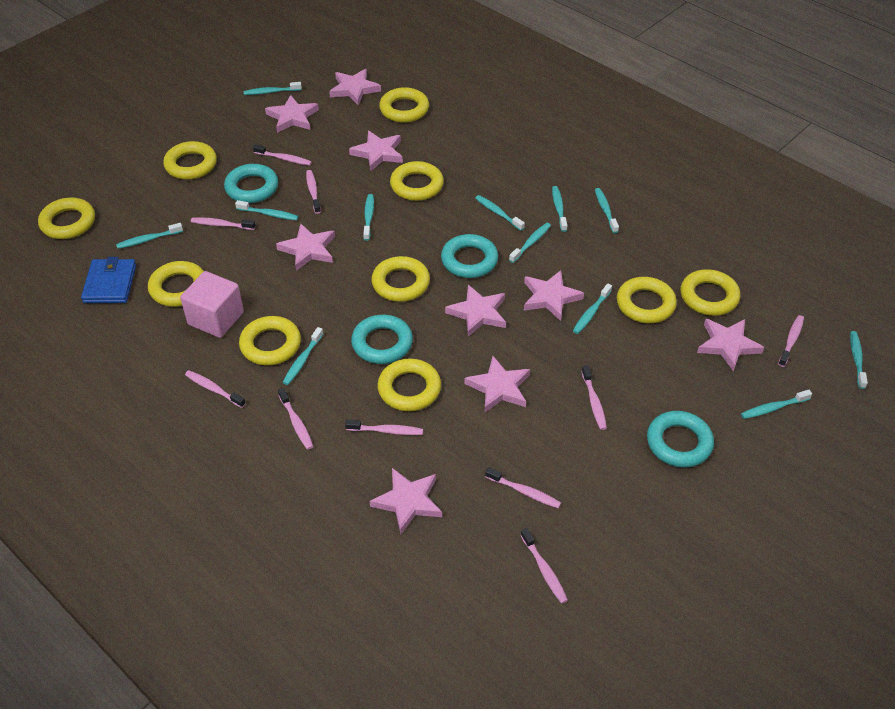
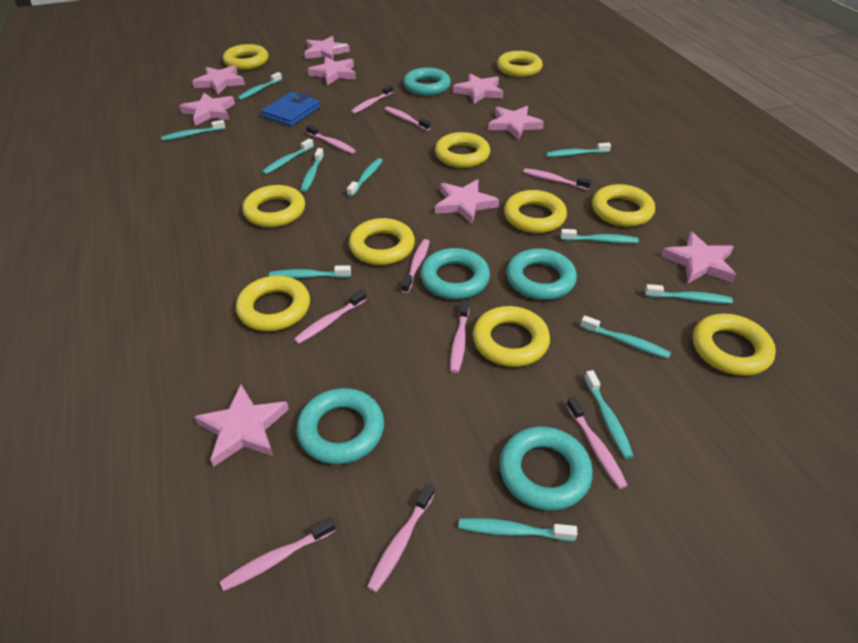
pink cube: [180,271,244,338] = 1 -> none = 0
turquoise ring: [224,164,278,203] [351,315,413,364] [441,234,498,278] [647,411,714,468] = 4 -> [296,388,384,464] [403,68,451,96] [420,248,490,299] [499,426,593,511] [507,248,577,300] = 5

